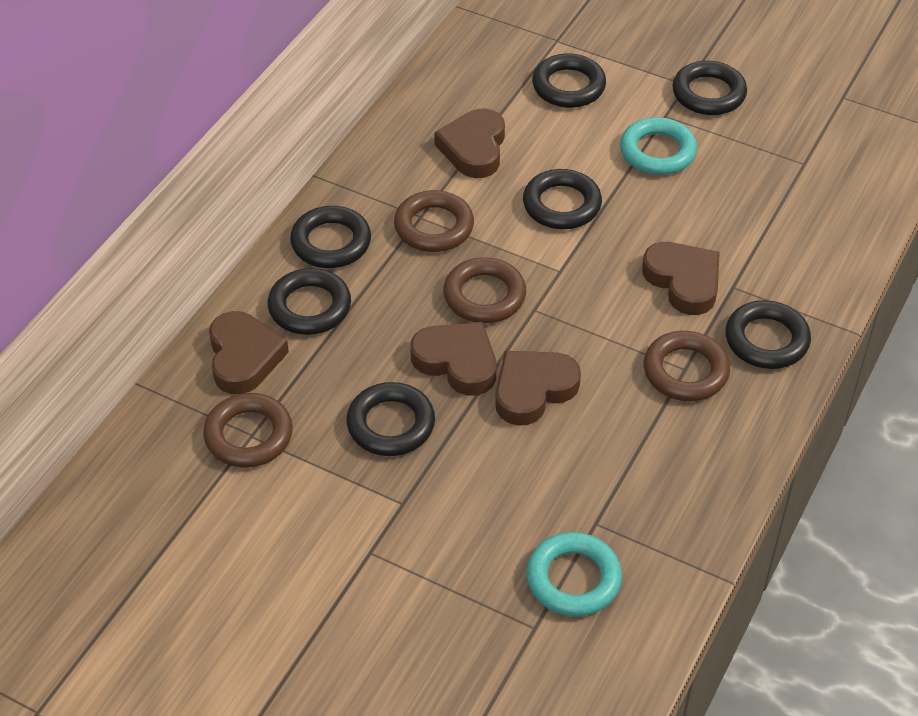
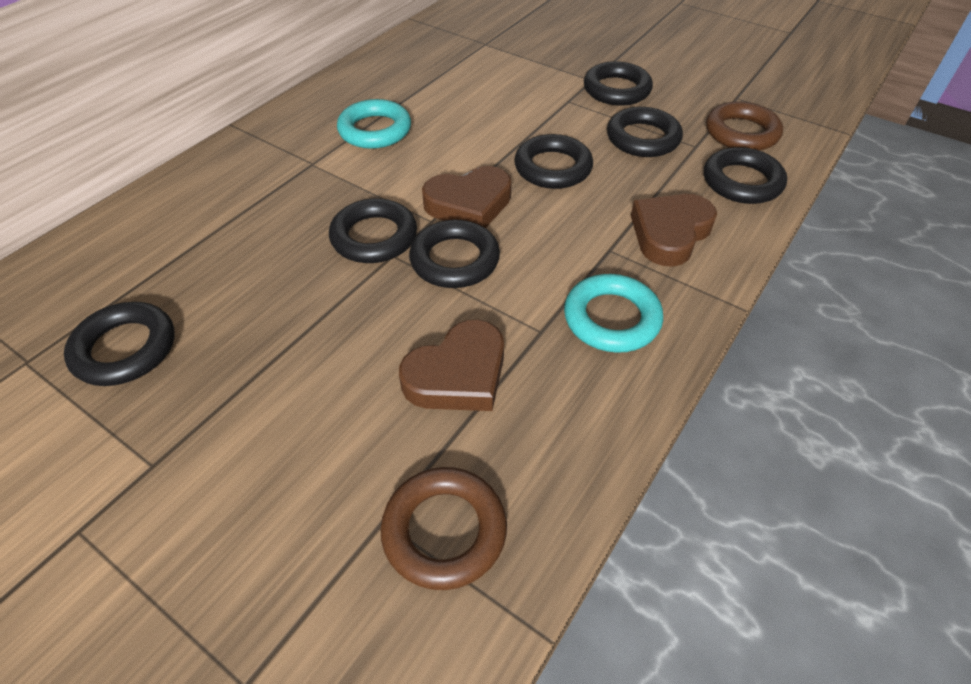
brown heart: [209,311,289,394] [410,322,496,396] [434,108,505,178] [495,351,581,426] [642,242,720,315] = 5 -> [399,320,504,411] [422,166,512,228] [631,194,717,267] = 3
brown ring: [203,393,293,467] [394,190,474,252] [443,257,526,323] [644,331,730,401] = 4 -> [380,467,507,590] [706,101,783,151] = 2

